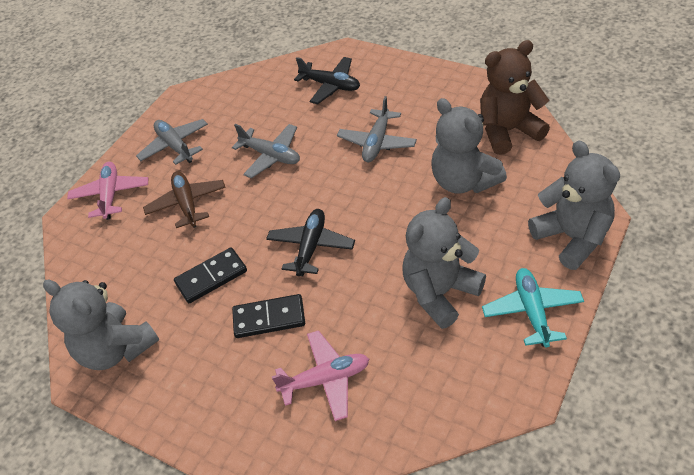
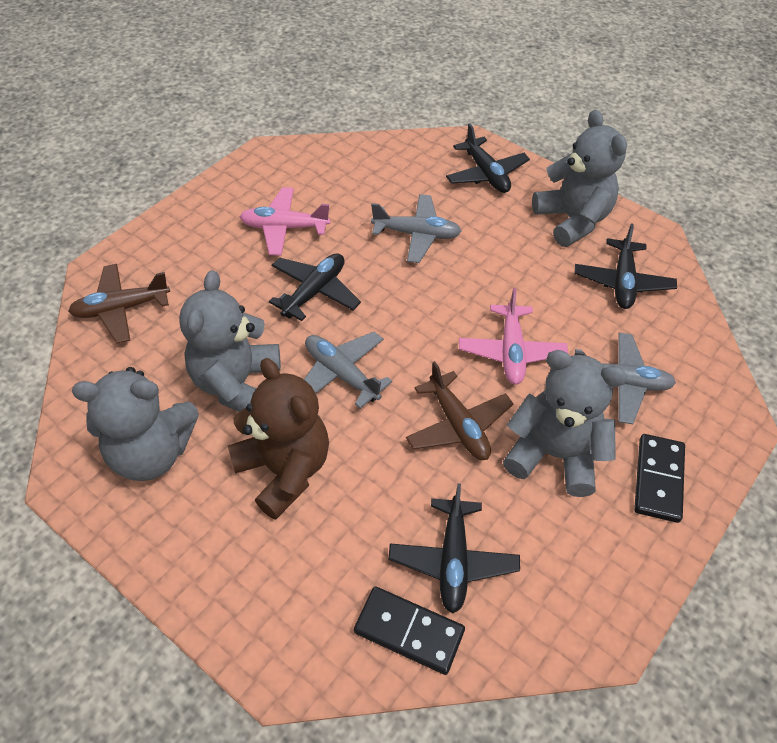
black plane: [266,209,355,276] [294,57,360,104] = 2 -> [269,253,361,321] [388,484,520,614] [446,123,530,193] [575,223,677,309] = 4
brown plane: [143,171,226,228] = 1 -> [68,264,170,344] [406,361,513,460] = 2
turquoise plane: [482,268,584,348] = 1 -> none = 0

